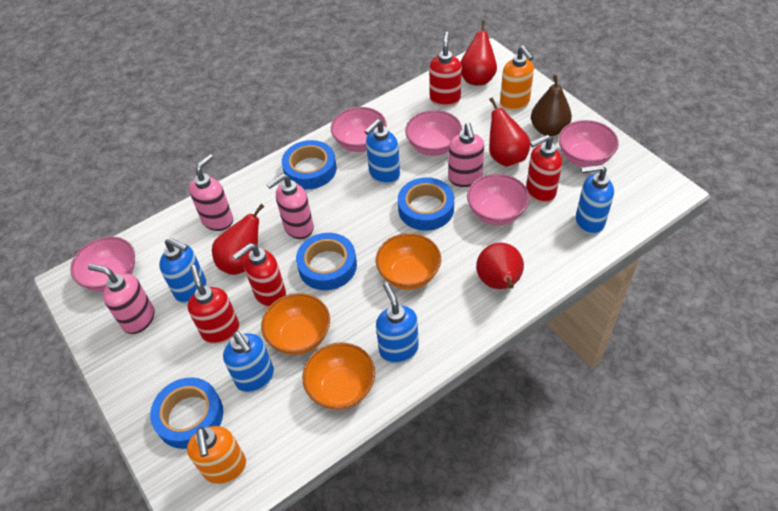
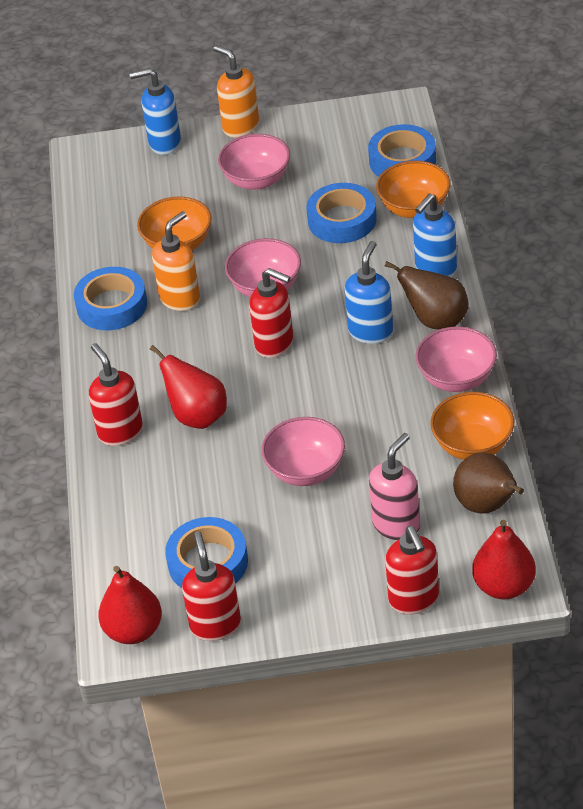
blue soap dispenser: [159,238,207,303] [223,331,274,393] [364,119,400,184] [376,283,419,364] [575,164,614,235] = 5 -> [129,68,181,155] [345,241,393,344] [413,193,457,277] = 3
brown pear: [531,75,572,136] = 1 -> [385,261,468,329] [453,452,524,513] = 2
pink bowl: [70,236,135,292] [331,107,387,152] [405,110,462,156] [467,174,530,225] [558,120,619,167] = 5 -> [218,134,290,190] [225,238,301,297] [261,417,345,486] [416,326,497,392] = 4
pink soap dispenser: [88,264,155,334] [189,154,233,231] [266,173,314,239] [448,123,484,187] = 4 -> [369,433,420,540] = 1
red pear: [212,204,264,275] [460,20,497,86] [476,243,524,289] [489,97,530,167] = 4 -> [98,566,162,644] [150,345,227,429] [472,520,536,599] = 3

